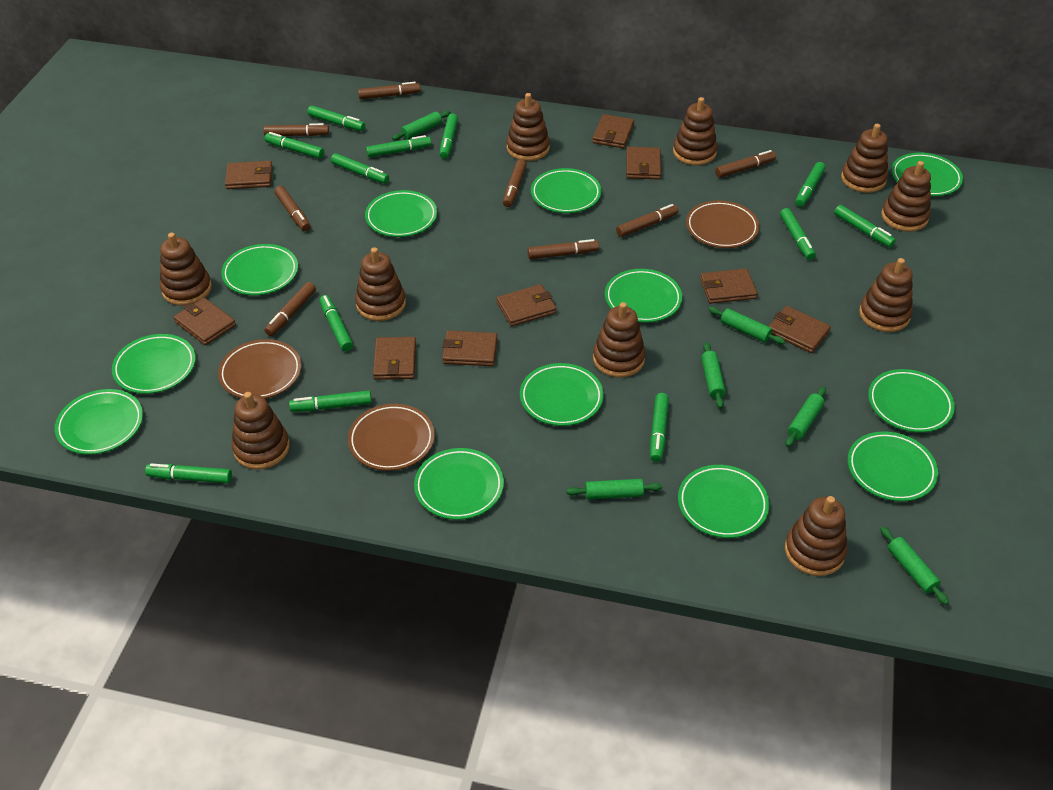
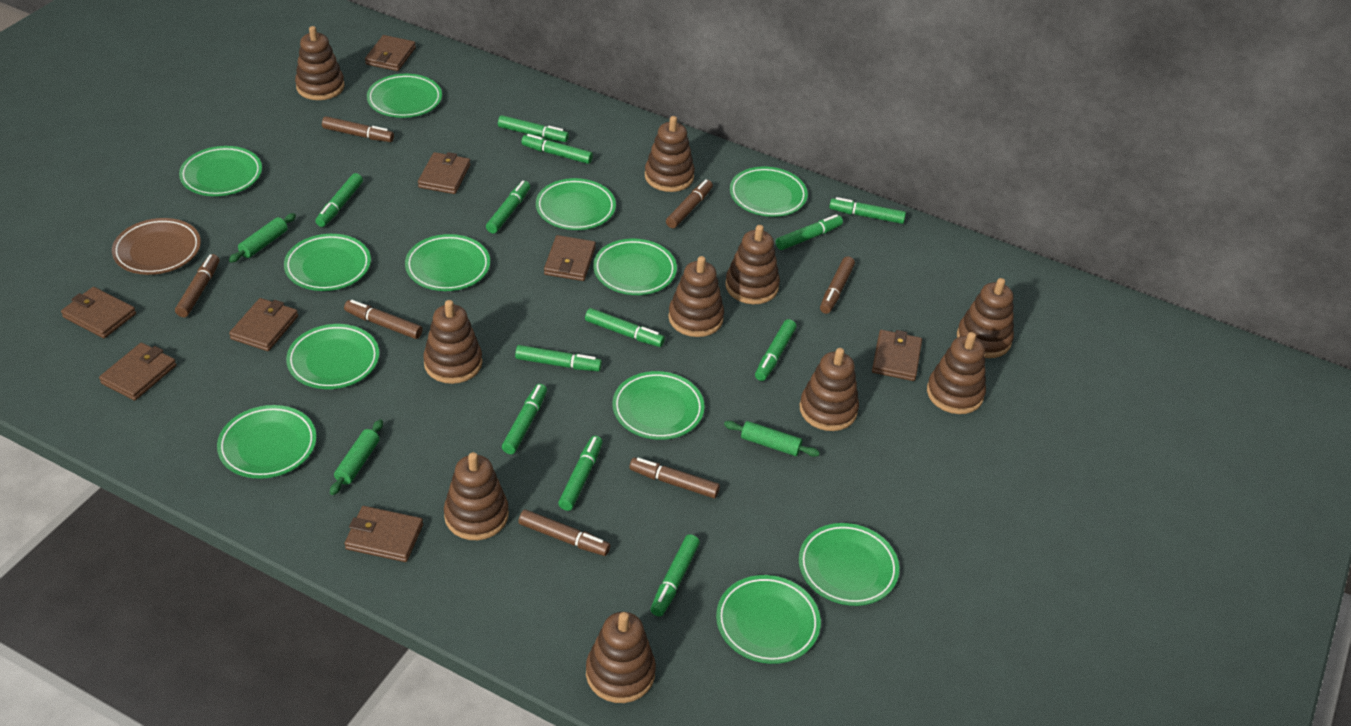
brown marker: [263,123,329,136] [264,282,316,336] [274,186,310,231] [358,82,420,99] [503,159,527,207] [528,239,599,259] [616,204,678,237] [715,150,776,178] = 8 -> [175,254,220,317] [322,116,394,142] [344,300,423,339] [518,509,610,556] [629,457,720,498] [666,179,713,228] [820,256,855,314] = 7
brown plate: [218,339,301,399] [348,404,435,471] [686,200,759,248] = 3 -> [112,218,201,275] = 1
brown wallet: [173,298,236,345] [225,161,273,189] [373,337,416,380] [442,330,498,366] [497,284,557,326] [592,114,634,148] [626,147,661,179] [700,268,758,304] [768,306,831,353] = 9 -> [61,287,136,338] [99,343,176,401] [229,298,298,351] [344,506,423,562] [365,35,416,71] [418,152,470,194] [544,235,596,281] [872,330,922,381] = 8
green rolling pin: [392,111,451,141] [566,479,662,499] [701,342,726,409] [708,307,785,344] [785,387,826,447] [880,527,949,605] = 6 -> [229,213,296,263] [330,419,383,495] [724,421,820,457] = 3

